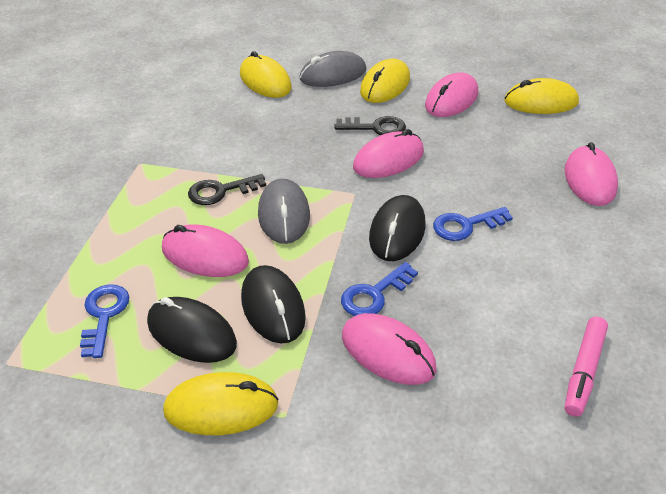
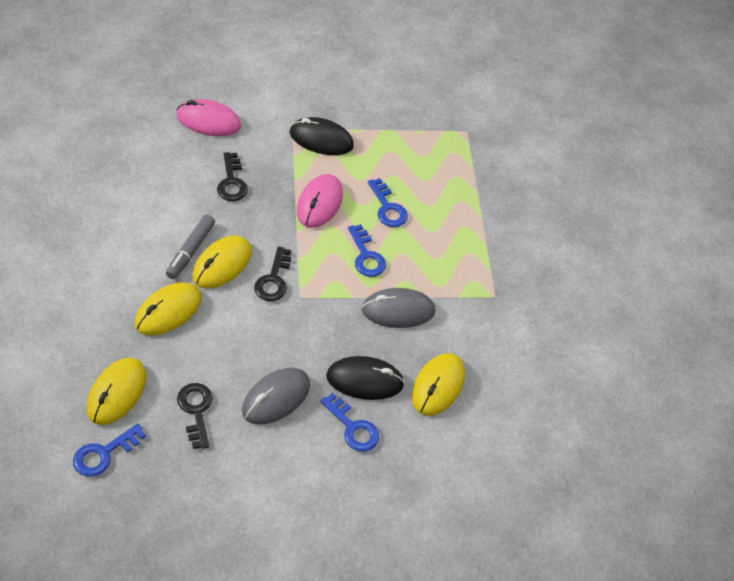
black key: [188,174,266,205] [334,116,406,135] = 2 -> [177,383,213,449] [217,152,248,201] [254,247,292,301] = 3
black mouse: [147,297,237,363] [241,265,306,344] [369,195,425,261] = 3 -> [289,117,354,155] [326,356,405,400] = 2
blue key: [80,284,129,358] [341,262,418,316] [433,207,513,241] = 3 -> [73,423,146,477] [320,393,380,452] [348,224,386,277] [368,178,408,227] = 4
grey marker: none = 0 -> [166,215,215,279] = 1
pink marker: [565,316,608,417] = 1 -> none = 0
pink mouse: [162,224,249,277] [342,313,437,385] [353,129,424,178] [425,73,478,117] [565,142,618,206] = 5 -> [176,99,241,136] [297,174,343,228] = 2

